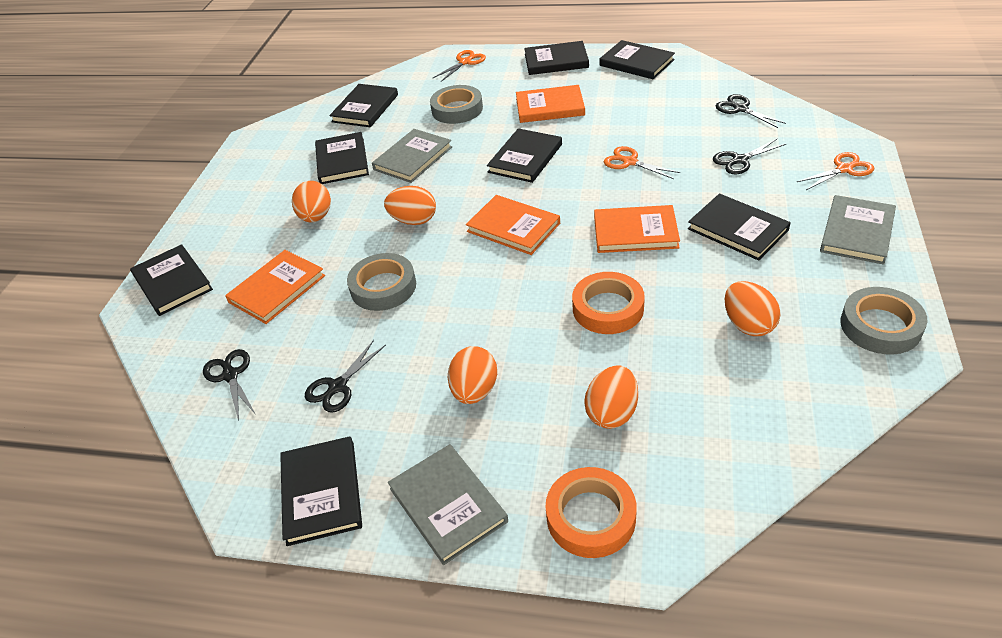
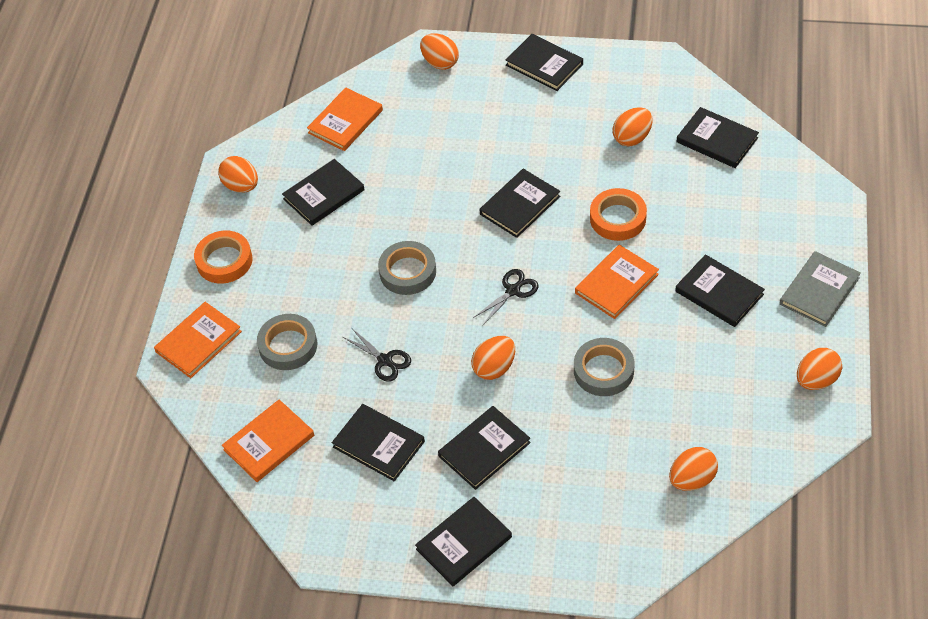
black scissors: [203,349,255,421] [305,340,386,413] [713,139,786,174] [716,94,786,128] = 4 -> [343,329,411,382] [473,269,538,325] = 2
grey book: [372,129,452,183] [388,444,508,565] [820,195,896,265] = 3 -> [780,251,861,327] = 1
orange egg: [292,181,331,222] [384,186,436,225] [448,346,497,404] [584,365,638,429] [725,281,781,336] = 5 -> [218,156,258,193] [420,33,459,70] [471,336,515,380] [613,107,652,146] [669,447,718,491] [797,348,842,390] = 6
orange scissors: [433,50,486,82] [604,146,680,179] [797,152,874,190] = 3 -> none = 0

